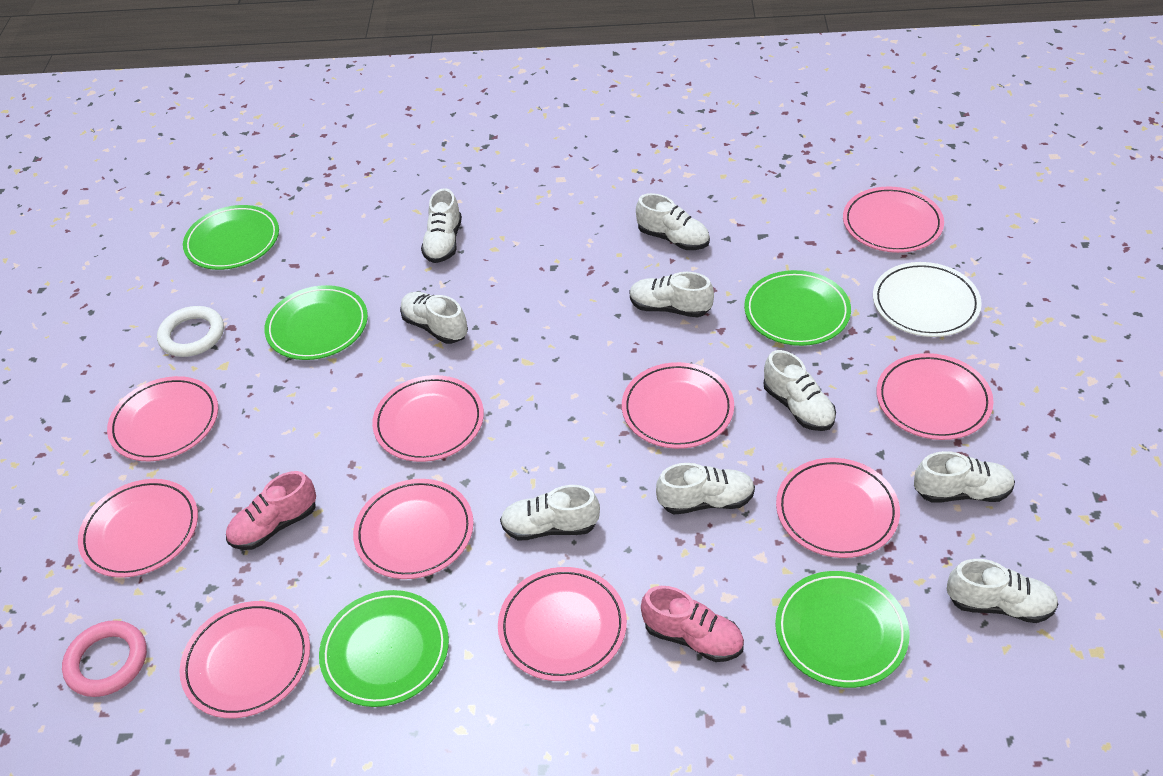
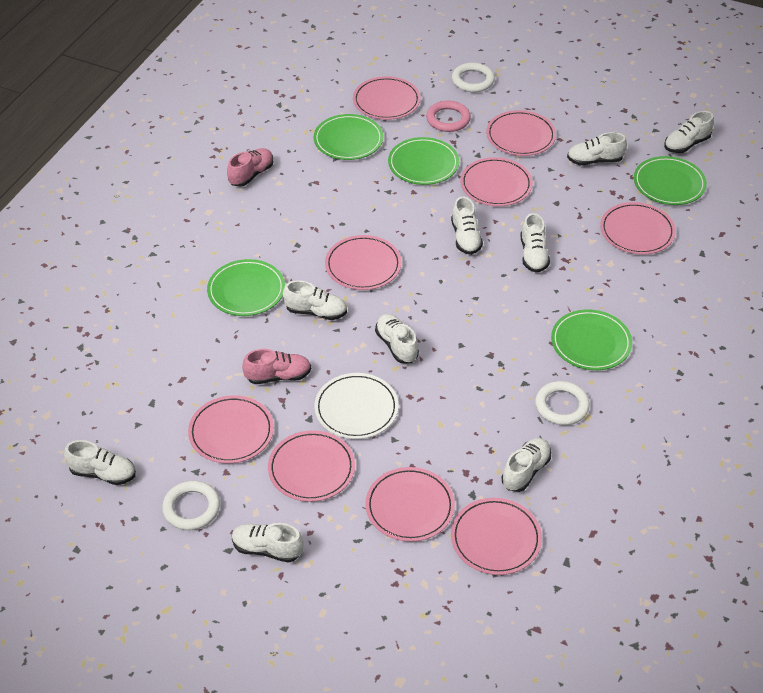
pink plate: [78,479,198,578] [107,376,218,461] [179,601,310,718] [353,479,474,579] [372,375,484,462] [498,567,627,681] [622,362,734,449] [776,458,900,558] [843,186,944,253] [876,353,994,440] = 10 -> [188,395,274,464] [268,430,355,502] [325,235,402,290] [353,76,421,120] [365,467,455,542] [451,498,542,575] [460,157,533,206] [486,110,556,156] [600,202,676,255] = 9
white ring: [157,306,224,357] = 1 -> [162,481,220,530] [452,63,495,92] [535,381,590,425] = 3

